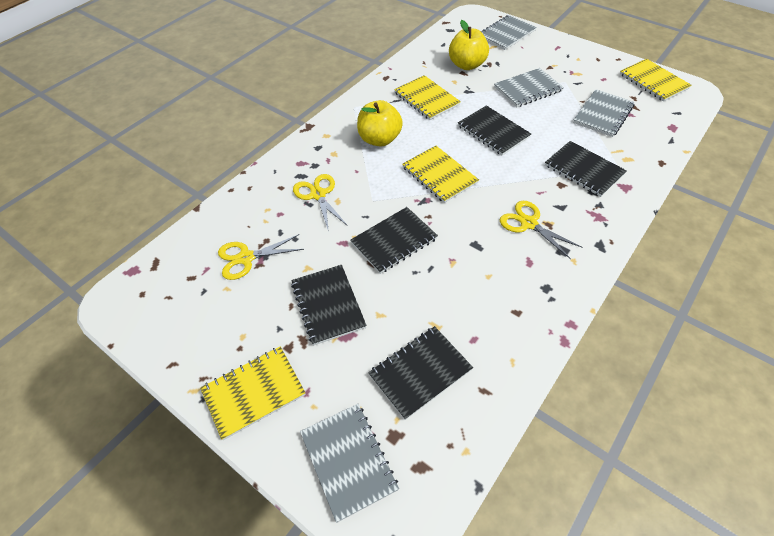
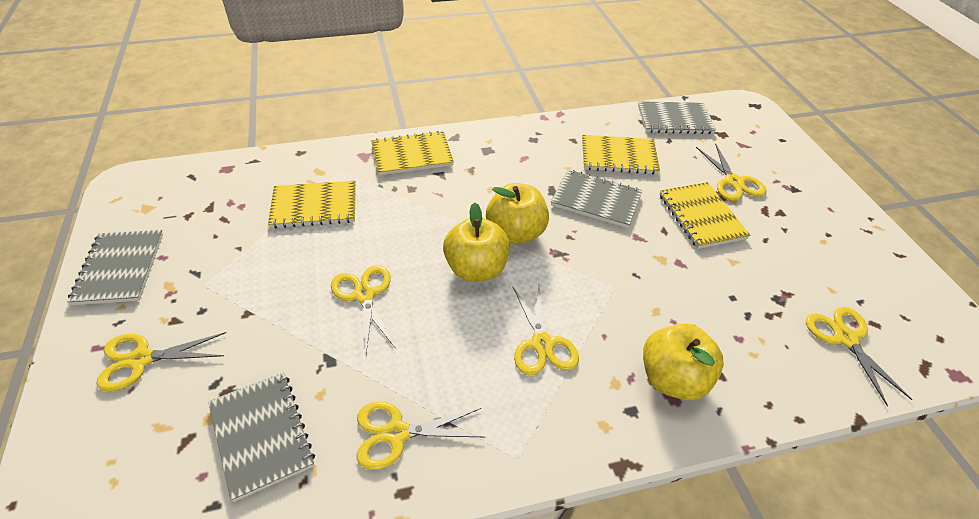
black notebook: [291,265,367,346] [350,207,438,274] [368,326,473,420] [458,105,531,155] [545,141,627,197] = 5 -> none = 0
yellow apple: [357,100,403,147] [449,20,489,70] = 2 -> [443,202,510,281] [486,183,549,244] [643,324,724,400] = 3
yellow scissors: [218,234,304,280] [293,174,348,232] [500,201,583,259] = 3 -> [96,332,226,392] [331,265,396,353] [357,401,484,470] [513,285,579,376] [696,144,767,201] [806,307,913,406] = 6

